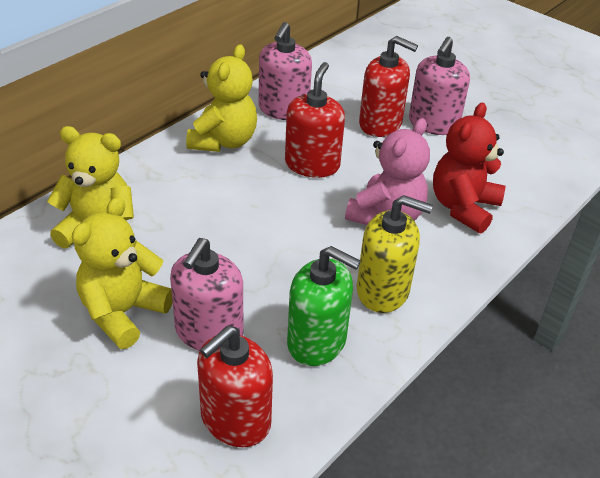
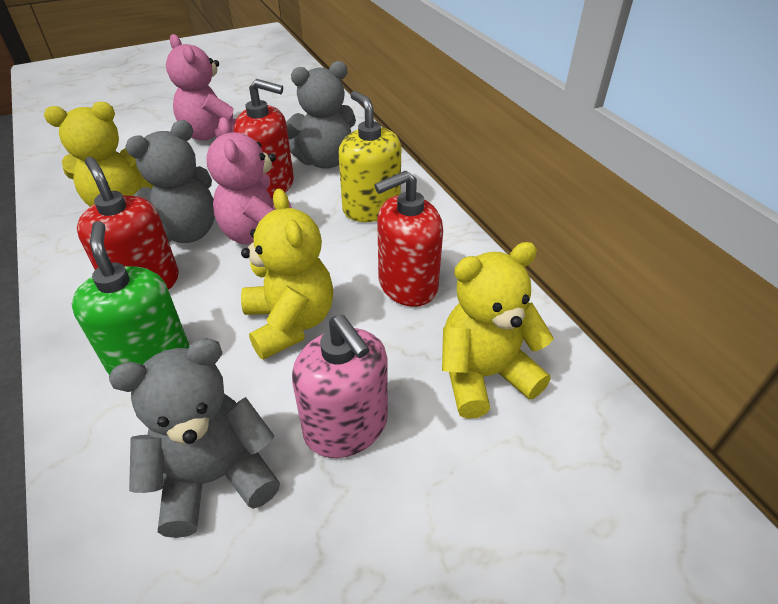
grey teddy bear: none = 0 -> [109,338,280,538] [125,120,215,243] [286,61,356,169] = 3
pink soap dispenser: [170,238,243,351] [259,22,312,120] [409,37,470,135] = 3 -> [292,315,388,458] = 1
pink teddy bear: [345,118,430,225] = 1 -> [166,34,237,141] [206,117,292,245] = 2
red teddy bear: [433,102,505,234] = 1 -> none = 0

